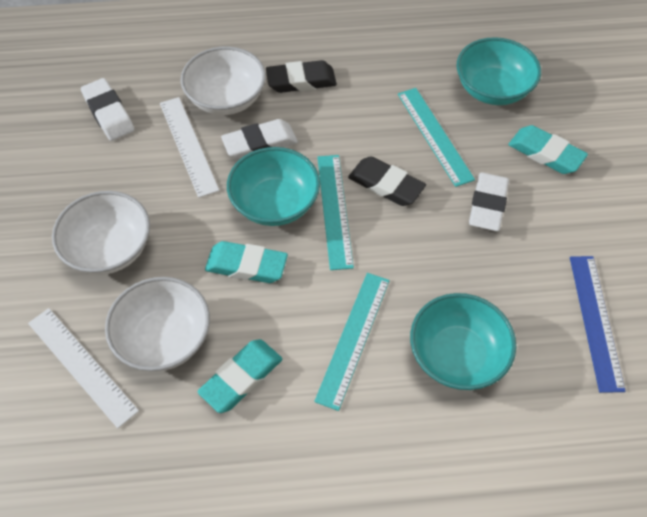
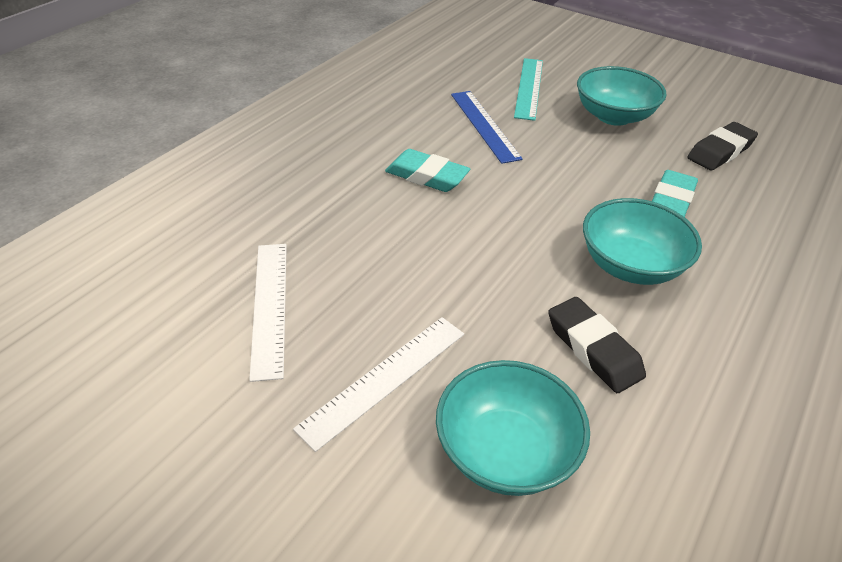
turquoise eraser: [198,339,282,413] [205,241,288,283] [508,125,588,174] = 3 -> [385,149,470,192] [652,170,698,217] = 2
turquoise ruler: [314,273,390,411] [317,155,354,270] [398,88,475,187] = 3 -> [514,58,543,121] = 1
white bowl: [52,191,150,275] [105,277,210,371] [180,46,266,115] = 3 -> none = 0
white eraser: [81,78,134,141] [221,119,298,160] [469,173,509,231] = 3 -> none = 0

